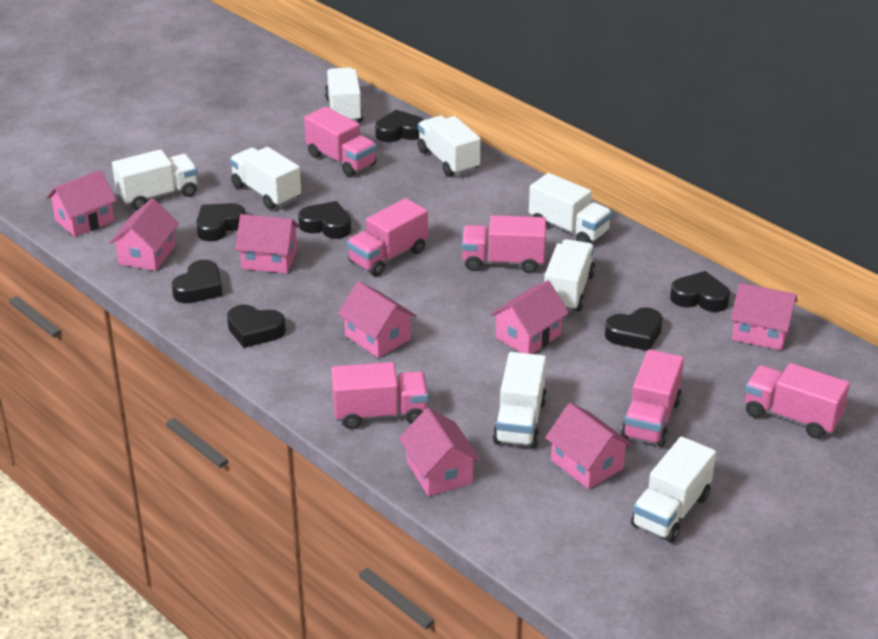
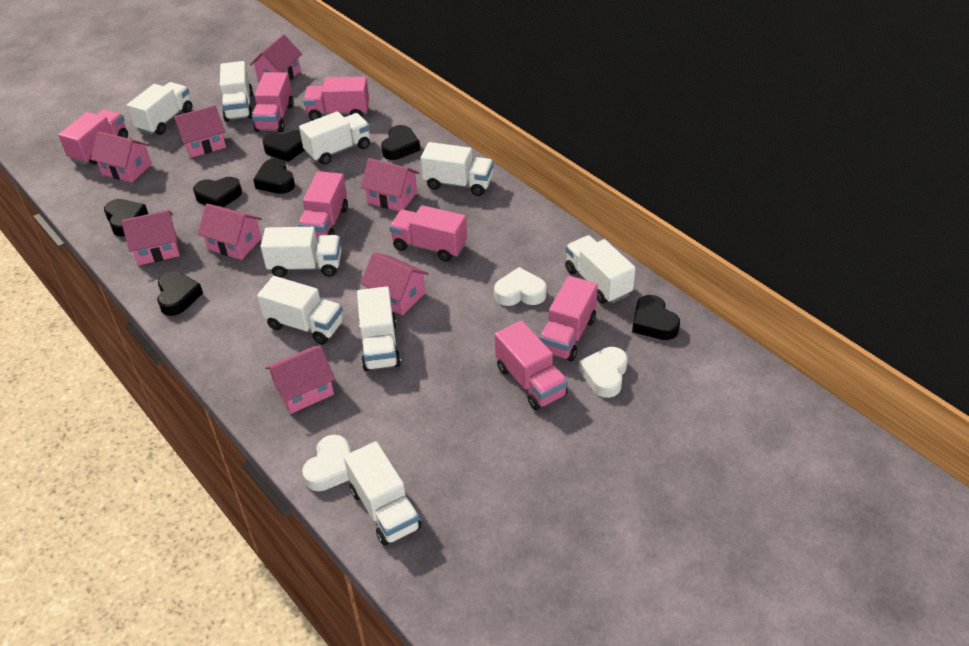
pink truck: [304,107,377,177] [331,362,429,429] [347,198,428,276] [462,215,546,273] [621,349,684,447] [745,363,850,439] = 6 -> [58,109,128,165] [252,72,293,132] [298,171,348,240] [303,77,369,120] [389,205,467,262] [495,320,568,410] [539,276,598,362] = 7
white heart: none = 0 -> [302,435,351,491] [494,267,547,306] [579,347,627,398] = 3
white truck: [112,149,198,210] [230,147,301,210] [325,67,363,122] [418,116,481,177] [493,352,547,448] [529,173,612,243] [544,239,595,312] [631,437,716,543] = 8 -> [127,82,192,135] [220,61,253,122] [257,276,343,345] [260,227,341,278] [299,111,370,165] [344,441,421,546] [357,286,401,371] [420,142,494,196] [565,235,635,304] = 9

